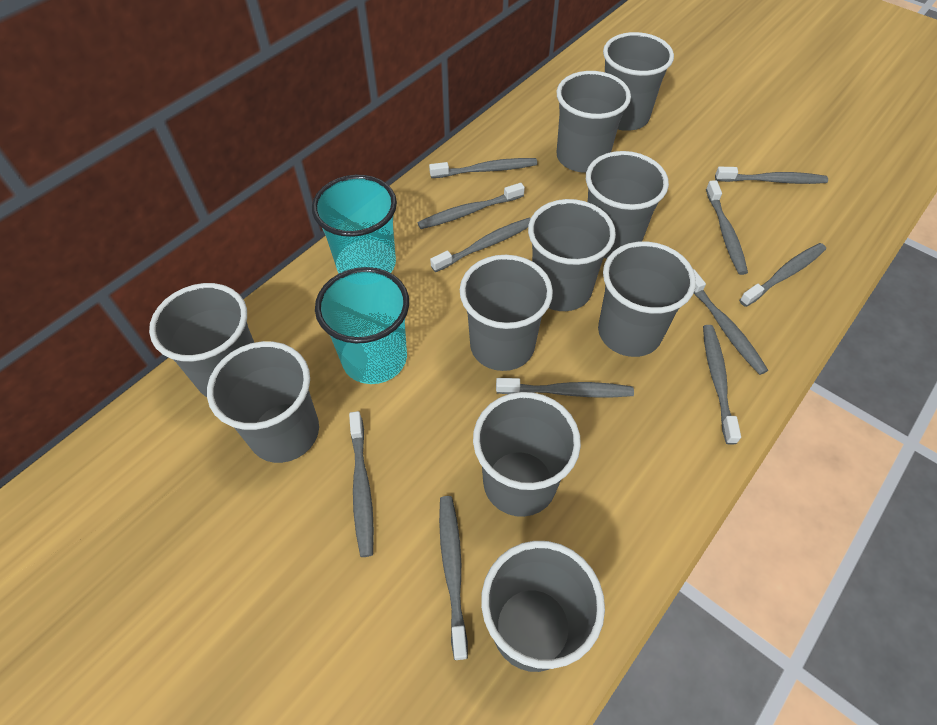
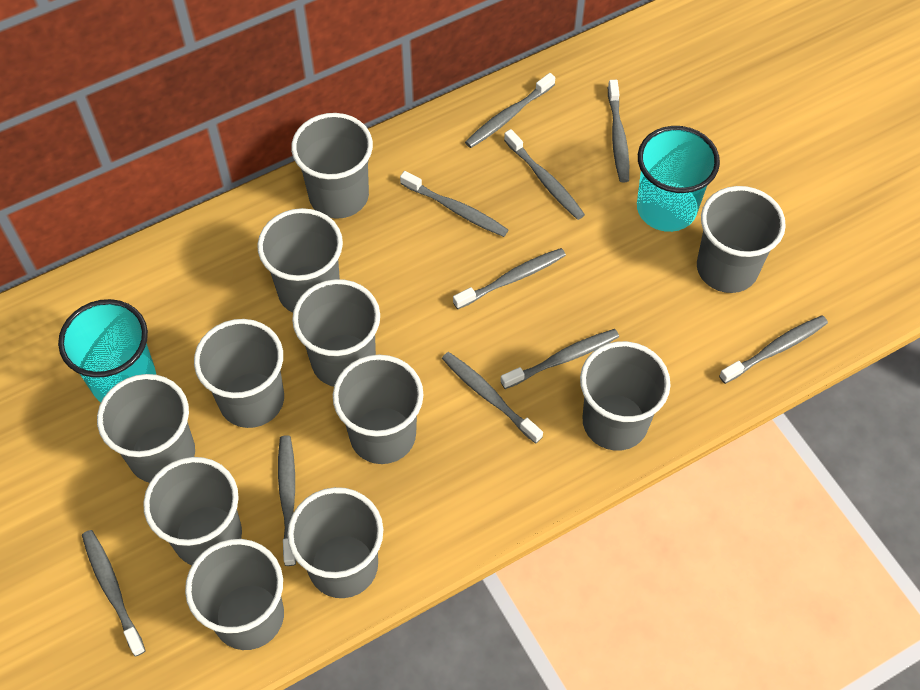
grey cup: [149,283,254,397] [207,341,319,463] [460,255,553,371] [473,392,581,517] [481,541,605,672] [528,199,616,311] [556,71,631,172] [586,151,669,259] [598,241,696,357] [603,32,674,131] = 10 -> [97,374,195,483] [143,457,242,565] [185,539,284,650] [194,319,284,428] [257,208,343,313] [287,487,383,598] [291,113,373,219] [292,279,380,387] [333,354,423,464] [580,341,671,451] [697,186,786,293] = 11
grey toothbrush: [349,411,374,557] [417,183,525,229] [429,158,537,178] [430,217,531,272] [439,496,468,660] [496,378,634,397] [693,269,768,375] [703,325,741,445] [706,180,748,275] [715,167,828,184] [739,243,826,307] = 11 -> [82,530,146,656] [278,435,296,566] [400,171,508,237] [442,352,543,443] [453,248,566,309] [465,73,555,148] [500,329,619,389] [504,129,585,220] [608,80,629,182] [719,315,828,384] = 10

